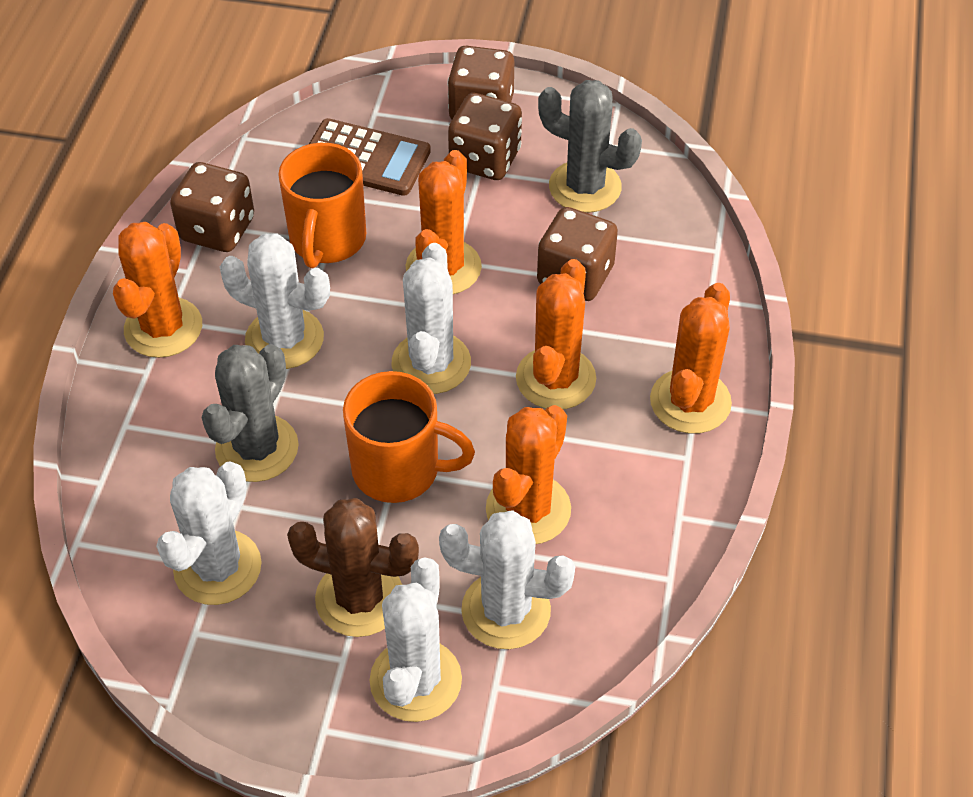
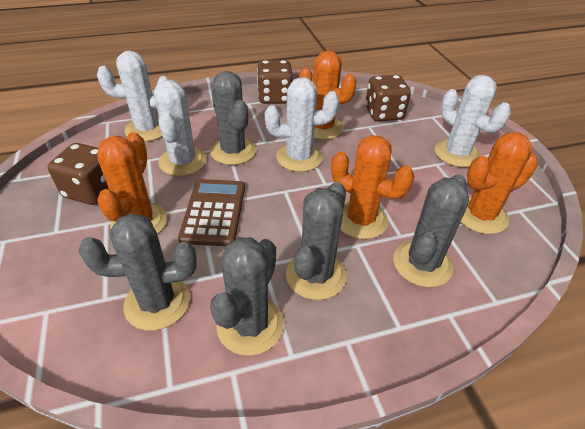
brown cactus: [287,498,419,637] = 1 -> none = 0
brown dice: [170,162,254,252] [447,46,514,119] [448,93,522,180] [537,207,618,301] = 4 -> [48,143,109,205] [257,60,293,104] [365,75,411,121] = 3
grey cactus: [202,344,299,482] [538,80,642,213] = 2 -> [78,213,197,330] [210,71,256,165] [210,237,284,356] [286,182,347,300] [393,174,469,287] = 5
orange cactus: [113,222,202,358] [406,150,482,294] [486,405,571,544] [516,259,596,409] [650,283,732,434] = 5 -> [97,132,167,234] [299,50,356,140] [331,135,415,239] [461,132,538,234] = 4
orange mug: [278,143,366,268] [343,371,475,503] = 2 -> none = 0
white cactus: [156,461,262,605] [220,233,330,369] [370,557,462,722] [392,243,471,394] [439,510,575,649] = 5 -> [97,51,169,142] [154,80,207,176] [265,77,339,172] [435,75,511,167] = 4

